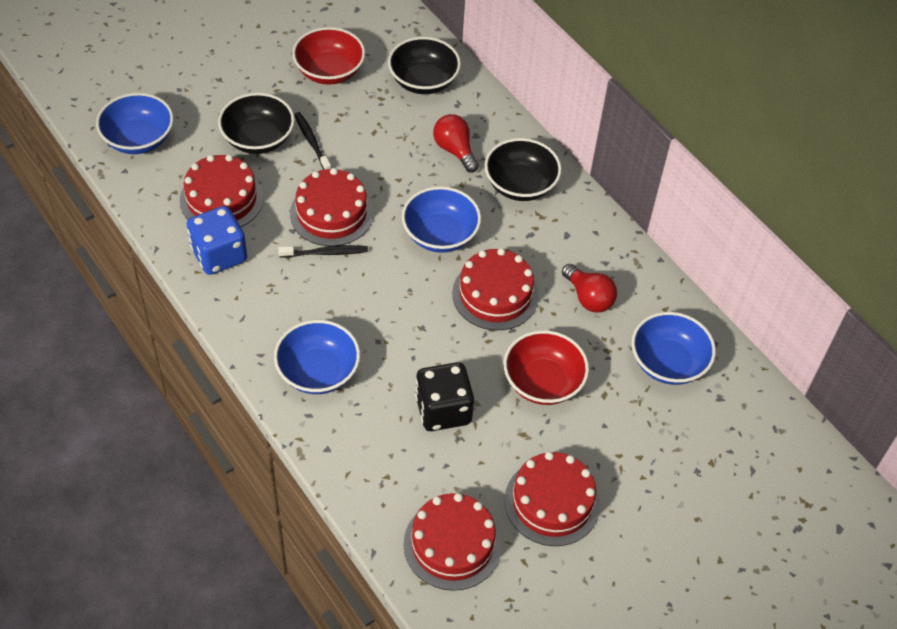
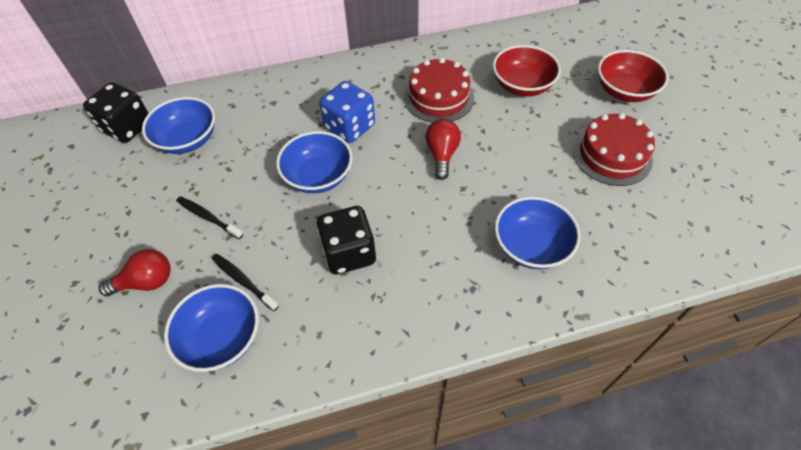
black bowl: [218,93,295,154] [388,37,461,94] [485,138,562,201] = 3 -> none = 0
black dice: [415,362,474,431] = 1 -> [83,82,149,143] [317,206,376,275] = 2
red cake: [180,155,264,227] [290,168,374,246] [404,493,502,591] [452,248,539,330] [504,452,600,546] = 5 -> [404,58,474,123] [573,113,655,186] = 2

